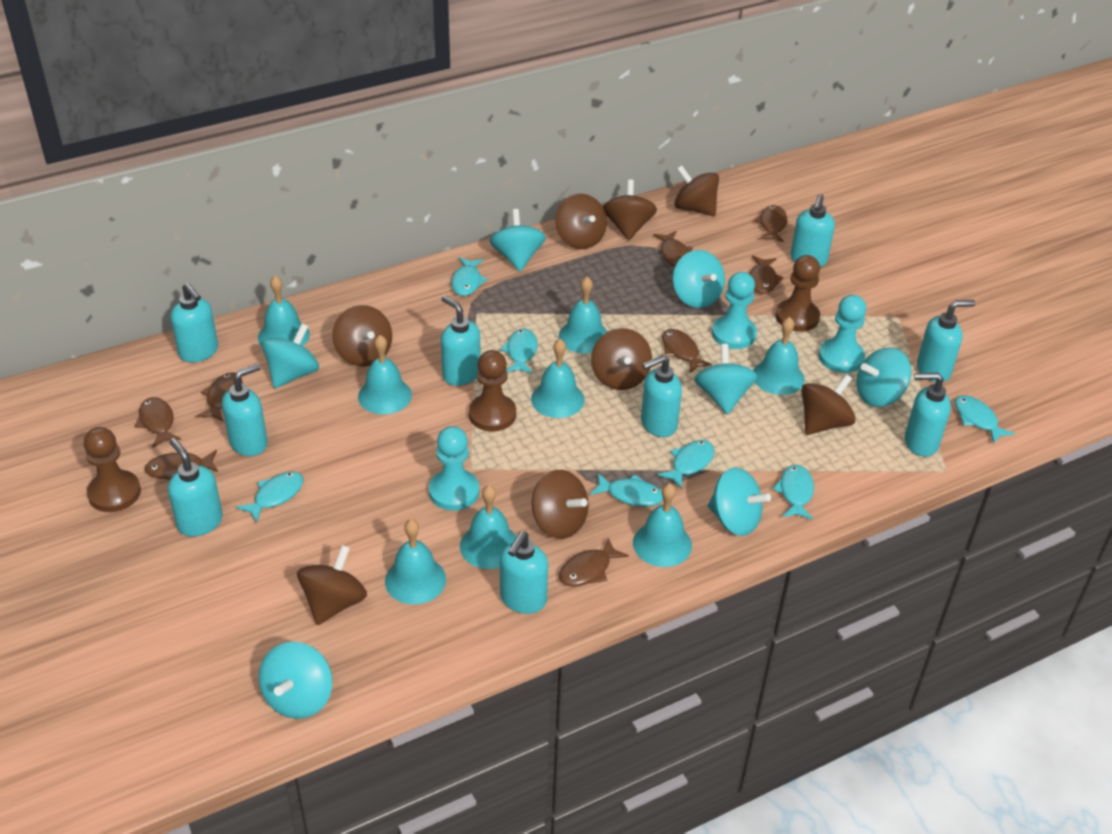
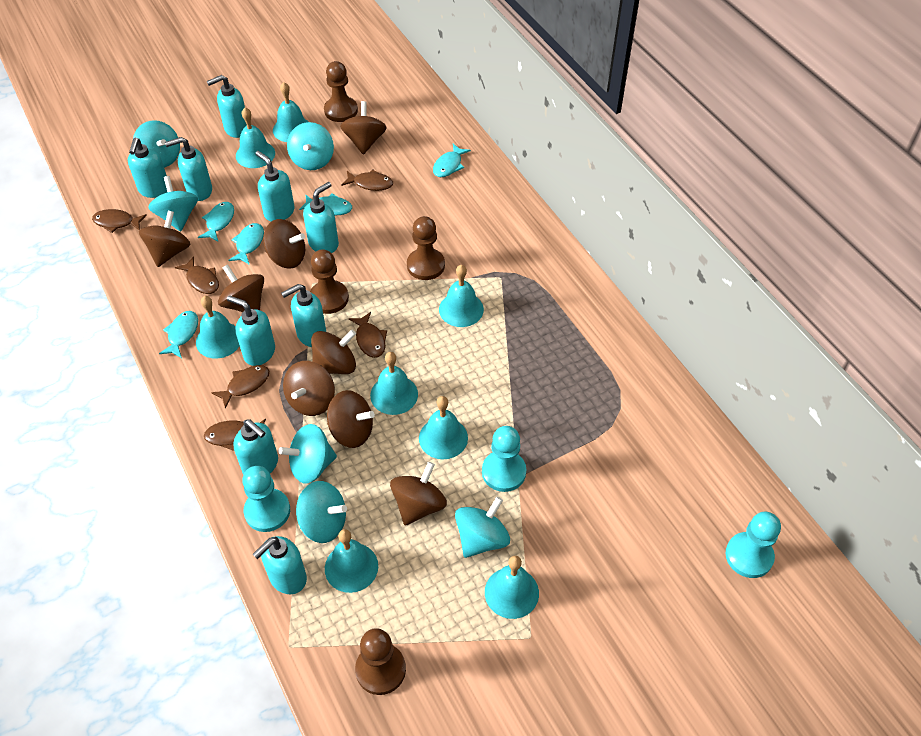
brown fish: [135,397,181,448] [144,450,218,480] [196,373,243,422] [559,538,629,587] [653,231,693,267] [662,329,712,374] [749,256,784,294] [754,205,787,242] = 8 -> [92,209,147,233] [175,256,219,294] [204,419,266,451] [211,365,269,409] [341,169,393,191] [349,312,387,358] = 6
brown pawn: [84,427,141,512] [469,350,516,431] [775,255,820,332] = 3 -> [310,249,349,314] [324,61,358,122] [355,628,406,695] [407,216,445,280] = 4
turquoise fish: [236,472,304,523] [451,257,487,296] [500,328,538,374] [590,473,663,507] [657,440,715,489] [773,465,814,520] [955,395,1015,444] = 7 -> [159,311,198,358] [198,202,234,242] [228,223,264,265] [299,193,352,216] [433,144,471,177] = 5
turquoise spinning top: [259,642,332,719] [261,323,319,388] [490,209,546,272] [673,250,725,308] [694,344,757,415] [708,467,771,536] [856,347,911,407] = 7 -> [133,120,180,168] [148,176,198,232] [278,424,337,484] [287,122,334,170] [296,481,347,543] [455,497,510,558] = 6

